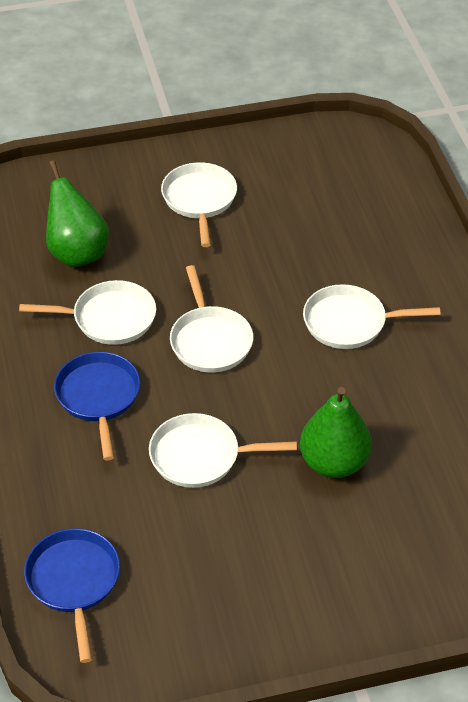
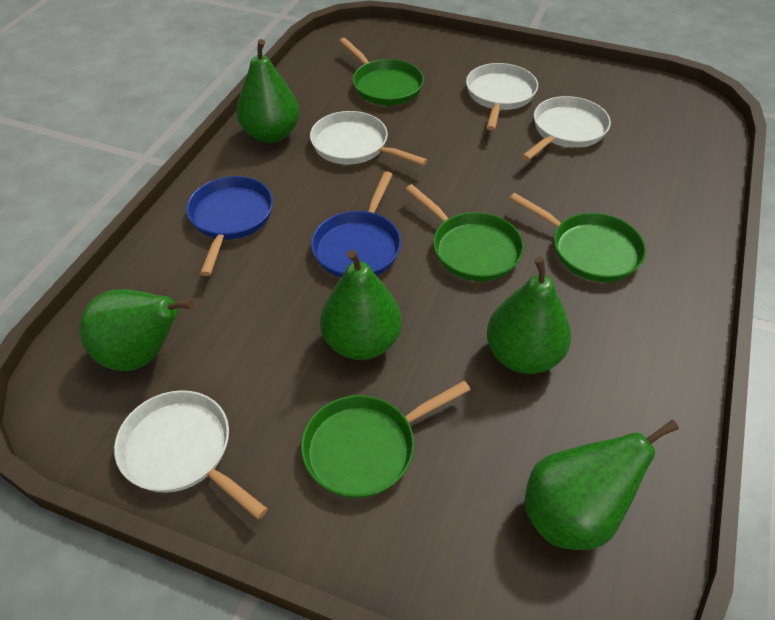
green pan: none = 0 -> [301,381,470,498] [339,38,424,105] [405,184,524,281] [510,193,646,282] = 4
green pear: [46,161,109,267] [300,387,372,478] = 2 -> [80,289,194,371] [237,39,299,143] [320,250,402,360] [487,257,571,374] [525,420,679,550] = 5
white pan: [19,280,156,345] [149,413,297,488] [161,162,237,247] [170,265,253,373] [303,284,440,349] = 5 -> [114,390,268,519] [310,111,427,166] [466,63,538,131] [522,96,611,161] = 4

